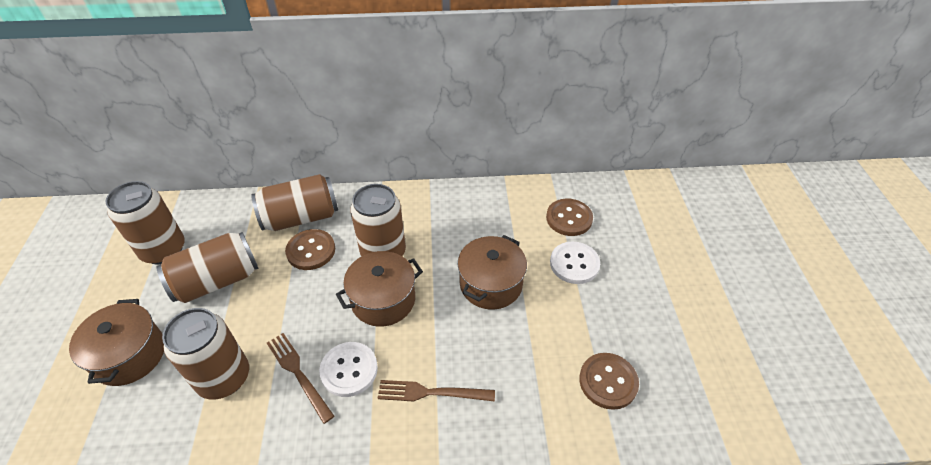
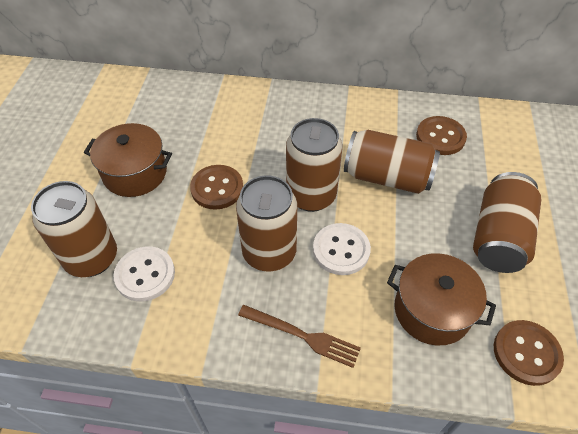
brown fork: [267,333,334,424] [378,380,495,402] = 2 -> [238,305,361,368] = 1
brown pot: [69,299,164,386] [336,251,423,327] [458,235,527,310] = 3 -> [84,123,172,197] [387,253,496,345] = 2

